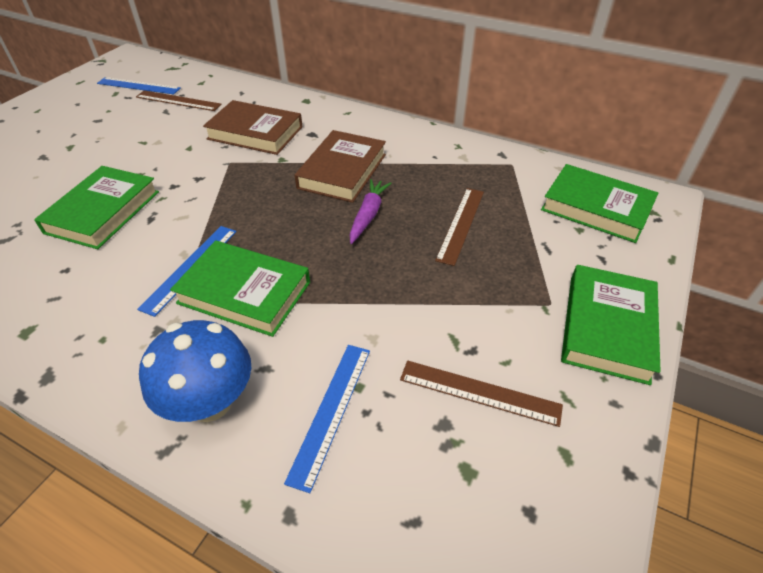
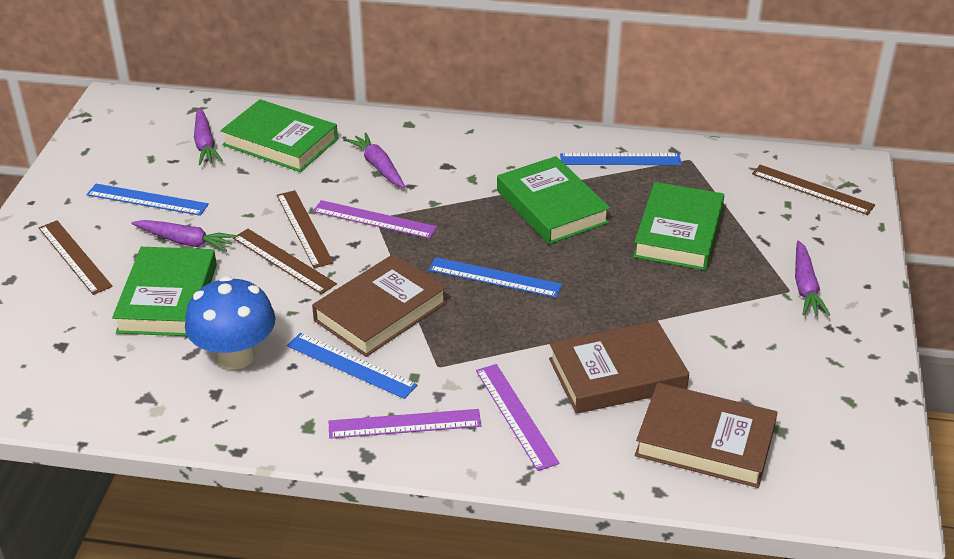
blue ruler: [97,77,181,95] [137,226,237,317] [284,345,370,493] = 3 -> [86,184,209,216] [287,333,417,399] [429,257,562,298] [560,153,682,165] = 4
brown book: [203,100,303,155] [295,130,386,203] = 2 -> [312,254,447,357] [549,321,689,414] [635,383,778,488] = 3
brown ruler: [136,90,222,111] [400,360,563,427] [435,188,484,266] = 3 -> [39,220,113,295] [233,229,337,294] [277,190,334,268] [752,165,875,215] = 4
purple carrot: [350,179,392,244] = 1 -> [131,220,237,251] [194,108,223,165] [346,133,405,188] [795,240,830,316] = 4
purple ruler: none = 0 -> [313,200,437,239] [329,409,481,439] [476,364,560,471] = 3

